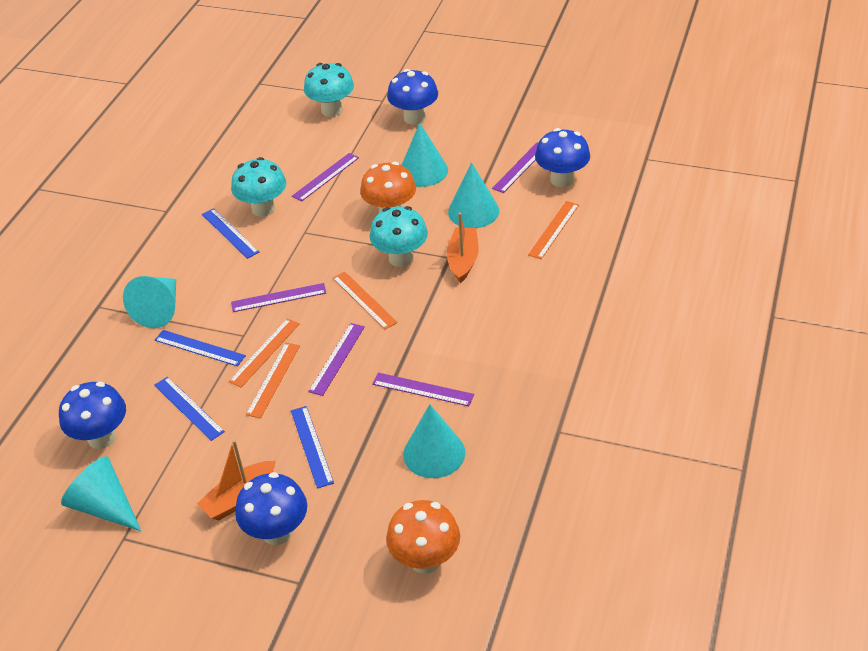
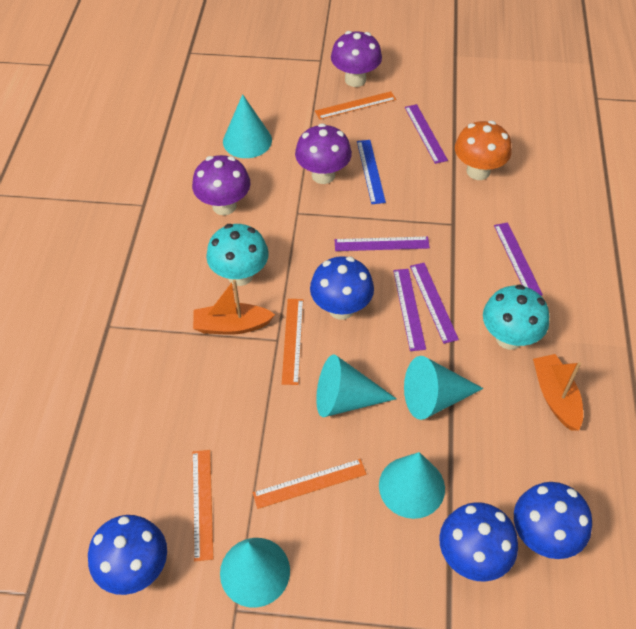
blue ruler: [154,377,225,441] [155,330,246,366] [202,208,259,259] [291,406,334,488] = 4 -> [357,140,386,204] = 1
orange mushroom: [360,162,416,213] [386,500,460,574] = 2 -> [455,121,512,180] = 1
purple mushroom: none = 0 -> [192,155,250,215] [295,123,352,184] [331,31,382,87] = 3
turquoise mushroom: [231,157,286,217] [304,63,354,117] [370,206,428,267] = 3 -> [206,224,269,286] [483,285,549,350] = 2

